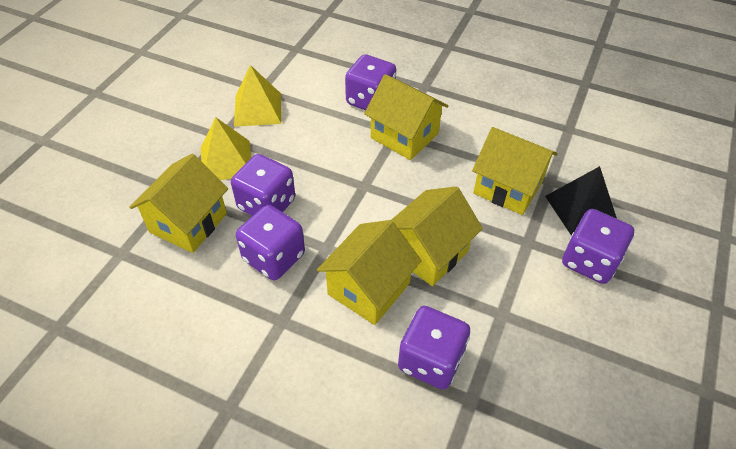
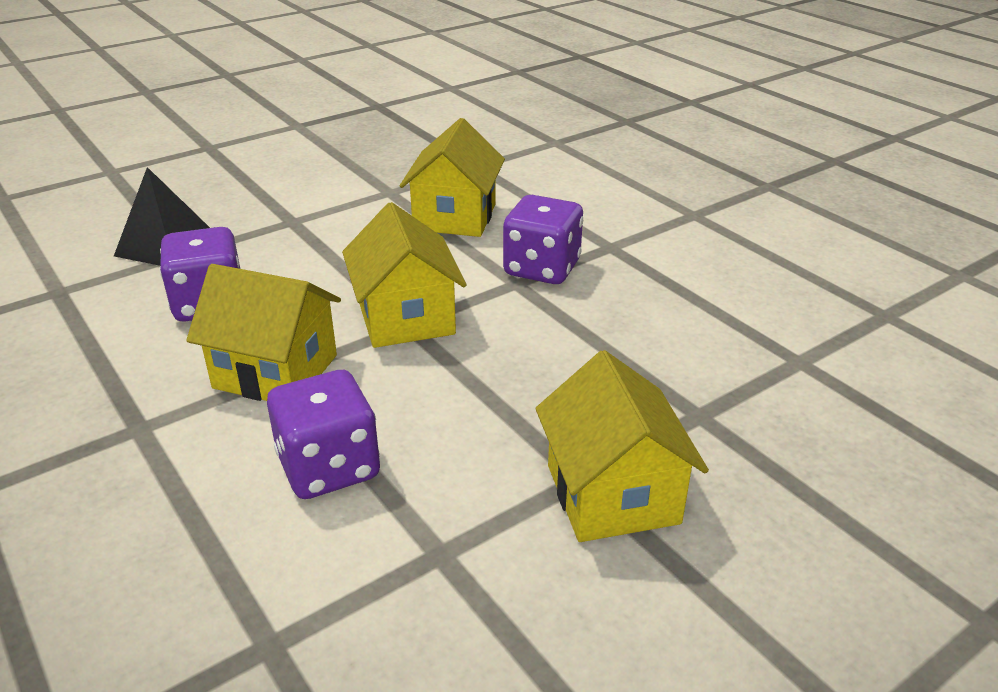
purple dice: [231,154,295,216] [236,205,305,280] [345,54,396,110] [398,306,470,390] [562,209,634,284] = 5 -> [160,227,240,322] [267,370,380,499] [503,195,583,284] = 3
yellow house: [129,154,228,253] [317,220,422,325] [364,74,448,160] [391,186,483,286] [472,127,558,215] = 5 -> [186,264,341,401] [342,202,466,348] [400,118,505,237] [535,350,709,542] = 4
yellow pyramid: [201,117,251,180] [234,65,281,127] = 2 -> none = 0

